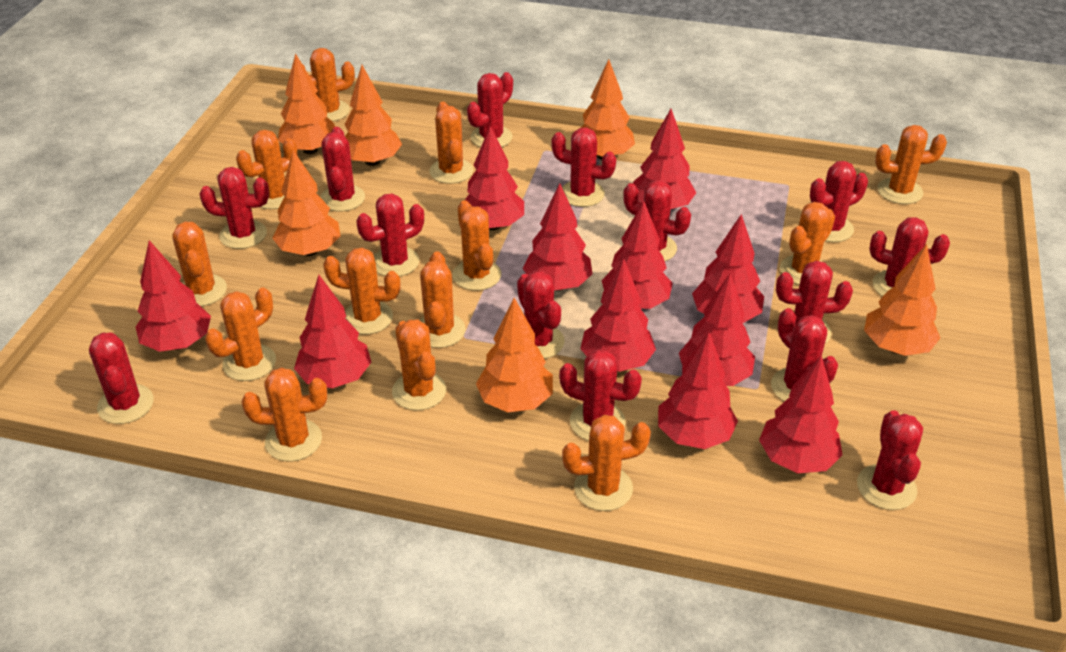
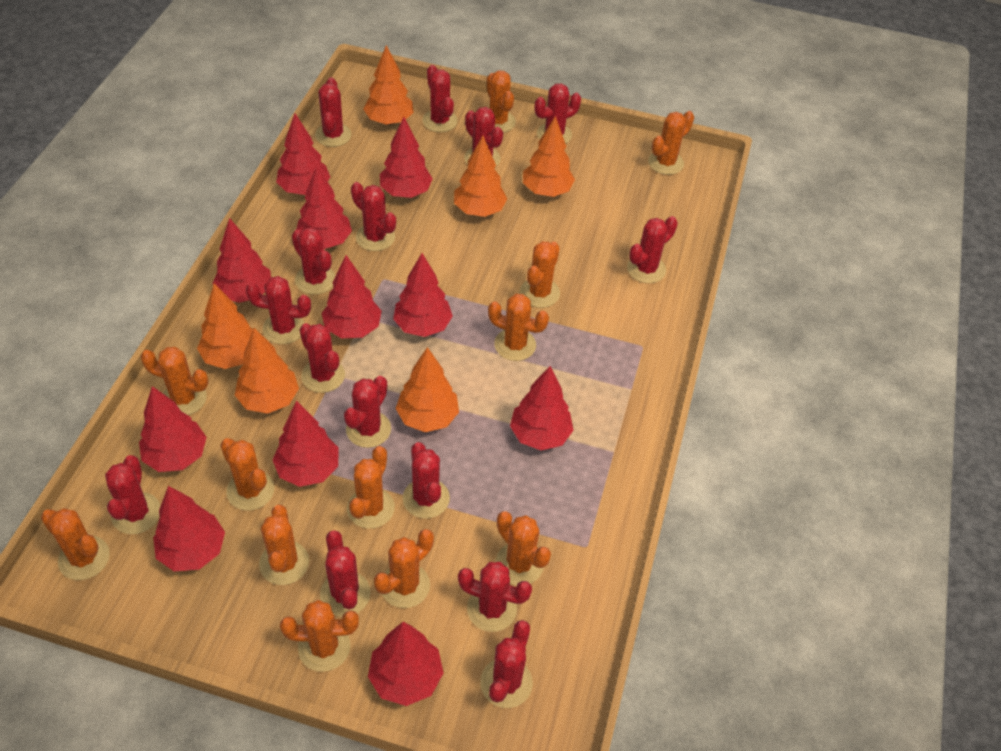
orange cactus: [172,222,227,306] [205,287,276,381] [236,130,298,209] [242,368,327,462] [302,48,355,122] [323,248,401,335] [392,320,446,410] [420,252,466,348] [429,102,473,184] [453,200,501,291] [562,415,651,511] [780,202,835,285] [875,125,947,204] = 13 -> [41,508,110,580] [140,347,208,415] [220,438,275,511] [259,505,309,585] [280,600,359,672] [347,446,395,529] [374,529,434,608] [487,71,516,133] [488,294,549,361] [495,511,551,585] [520,241,560,308] [648,111,694,175] = 12
red cactus: [89,333,154,424] [199,167,269,249] [320,127,365,212] [356,194,424,277] [467,72,513,147] [517,271,565,359] [551,128,616,207] [559,350,642,441] [623,180,691,261] [771,308,838,402] [776,261,853,344] [810,161,868,242] [857,410,923,510] [869,217,950,297] = 14 -> [105,455,160,534] [246,276,311,344] [292,227,335,295] [300,323,345,393] [315,77,351,147] [320,530,371,617] [344,376,391,448] [351,182,396,251] [403,442,450,519] [422,65,458,132] [458,562,532,632] [464,107,503,166] [480,620,533,708] [534,83,581,144] [627,216,678,283] = 15

